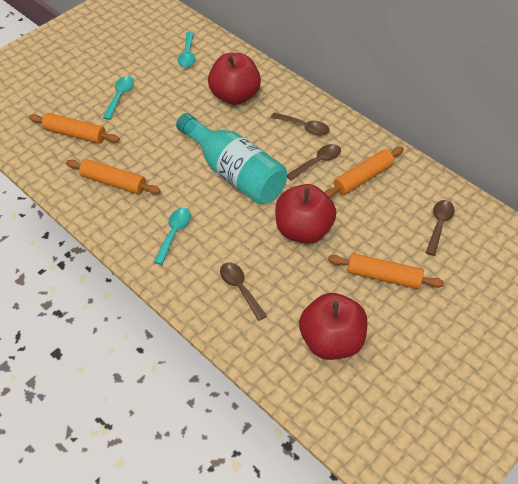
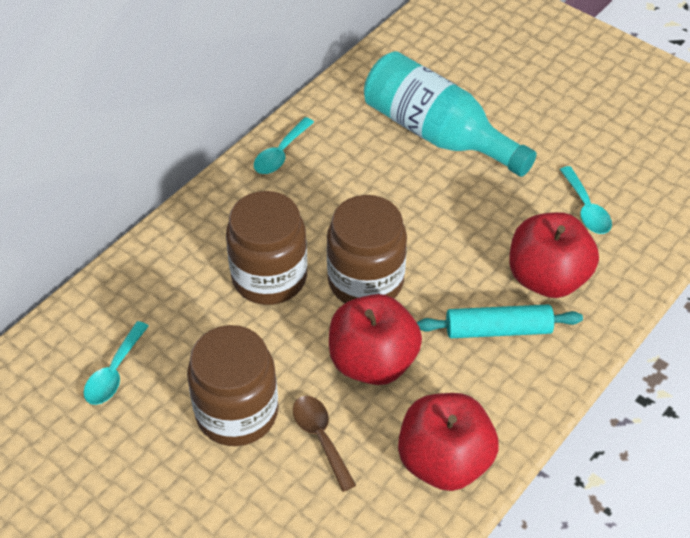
brown jar: none = 0 -> [187,325,278,446] [226,191,307,305] [327,195,407,303] = 3
brown spoon: [220,262,267,321] [271,112,330,136] [287,144,341,181] [426,200,455,256] = 4 -> [293,396,356,492] = 1
orange rolling pin: [29,113,120,144] [66,159,161,194] [324,147,404,198] [328,253,444,289] = 4 -> none = 0
turquoise rolling pin: none = 0 -> [417,305,583,338] = 1

